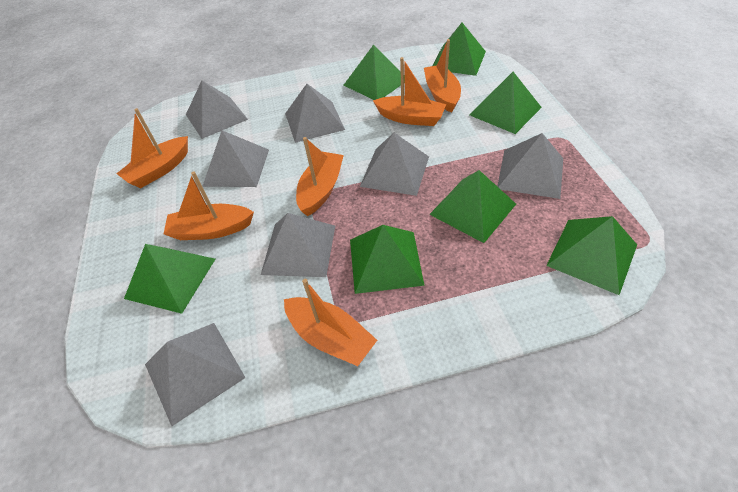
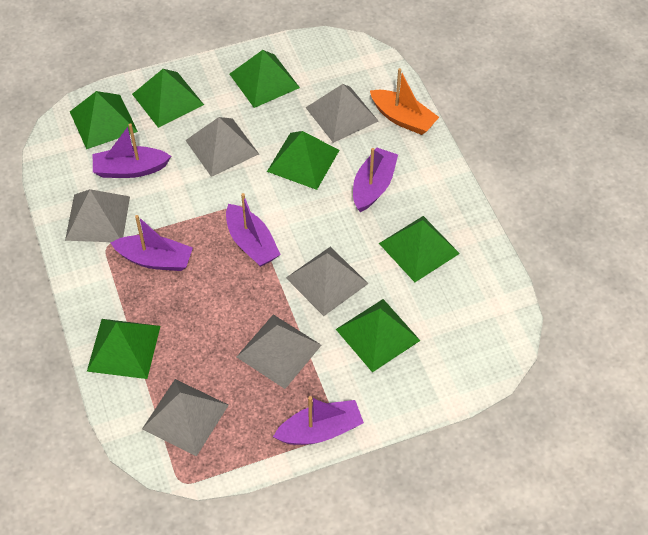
grey pyramid: [145,323,246,426] [186,80,248,139] [202,130,269,187] [261,213,335,277] [285,84,345,143] [360,133,429,196] [497,133,563,199] = 7 -> [65,189,130,242] [142,379,229,457] [185,117,259,177] [237,314,321,389] [286,247,368,316] [306,84,379,143] = 6
orange boat: [116,108,188,188] [164,171,254,240] [284,279,377,366] [296,137,344,216] [373,57,446,126] [424,39,461,113] = 6 -> [370,68,439,135] = 1
purple boat: none = 0 -> [93,123,171,178] [110,215,193,271] [226,193,281,267] [273,396,364,445] [353,148,398,212] = 5

